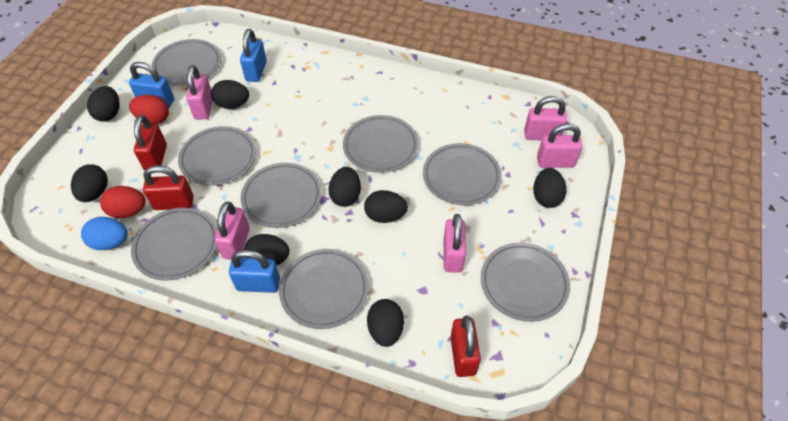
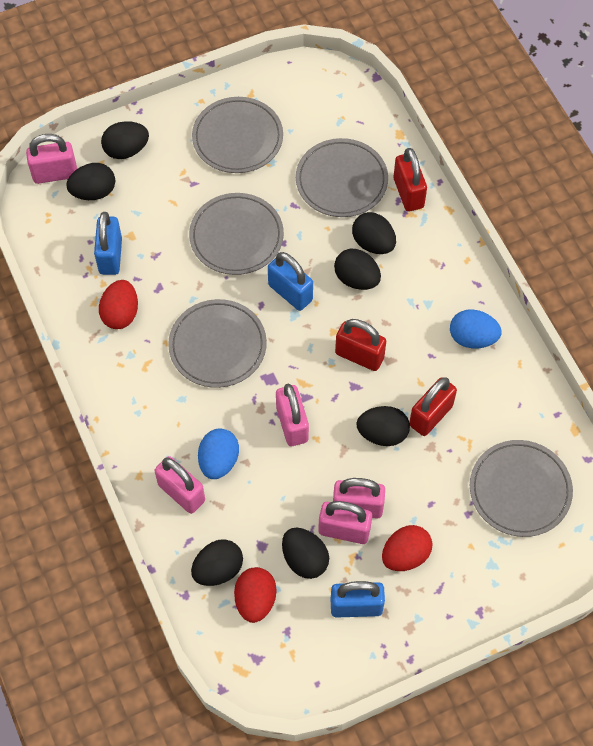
black egg: [71,164,108,202] [87,86,120,122] [211,80,249,109] [243,234,290,266] [328,167,361,207] [364,190,408,223] [367,299,404,347] [533,168,566,208] = 8 -> [66,163,115,200] [101,121,149,159] [191,539,243,586] [282,528,329,579] [334,249,381,290] [352,212,396,254] [356,406,410,446] = 7
blue egg: [81,217,128,250] = 1 -> [198,429,239,479] [450,309,502,348] = 2
grey plate: [131,208,217,281] [152,39,221,86] [178,126,256,186] [240,163,322,228] [279,249,369,329] [343,115,418,173] [423,143,502,205] [481,242,570,322] = 8 -> [168,299,267,388] [189,193,284,275] [192,97,283,173] [296,138,388,217] [470,440,573,537] = 5
red egg: [100,186,146,218] [129,95,169,124] = 2 -> [99,280,138,329] [234,567,276,623] [382,525,432,571] = 3

